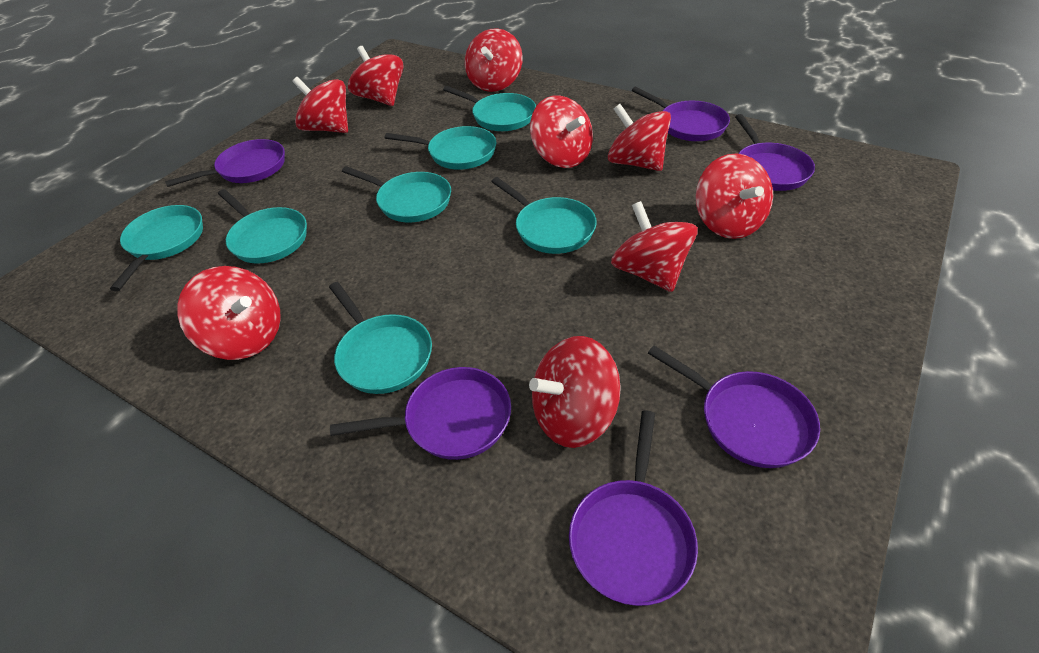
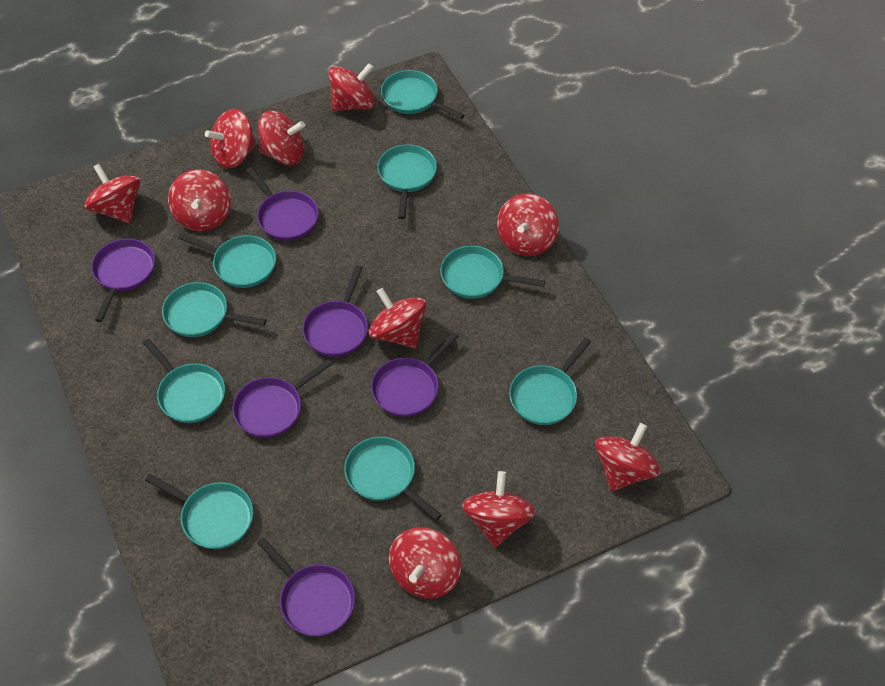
red spinning top: [177,266,281,360] [292,77,348,133] [348,46,404,106] [465,28,523,92] [529,336,621,448] [530,96,593,168] [608,104,671,171] [611,201,698,292] [695,153,773,239] = 9 -> [84,164,141,223] [168,169,231,231] [205,109,257,169] [258,110,305,165] [329,63,375,111] [369,288,426,348] [389,527,461,599] [462,471,535,548] [497,193,559,256] [595,423,661,491] = 10
turquoise pan: [110,205,203,291] [218,189,307,264] [329,282,432,394] [342,166,451,222] [385,126,496,170] [443,86,536,131] [491,177,597,254] = 7 -> [143,338,225,423] [145,474,253,549] [162,282,267,337] [178,233,276,288] [344,437,442,521] [377,144,437,219] [381,70,464,119] [440,246,545,299] [509,338,591,425] = 9

